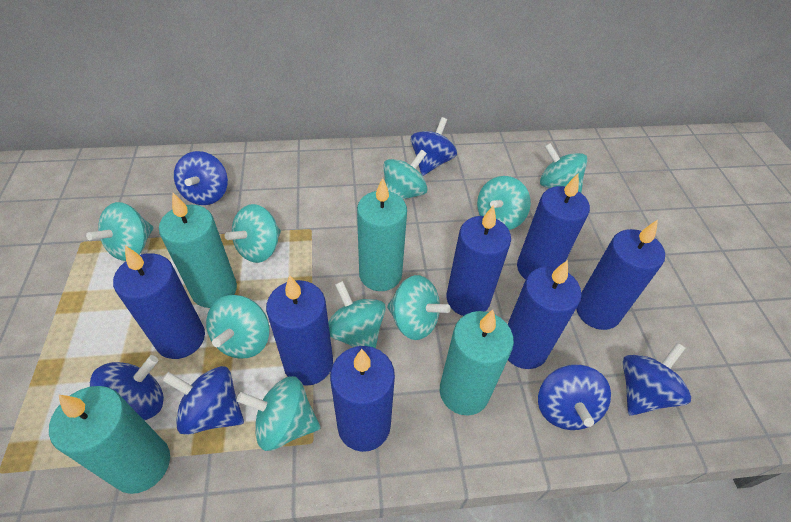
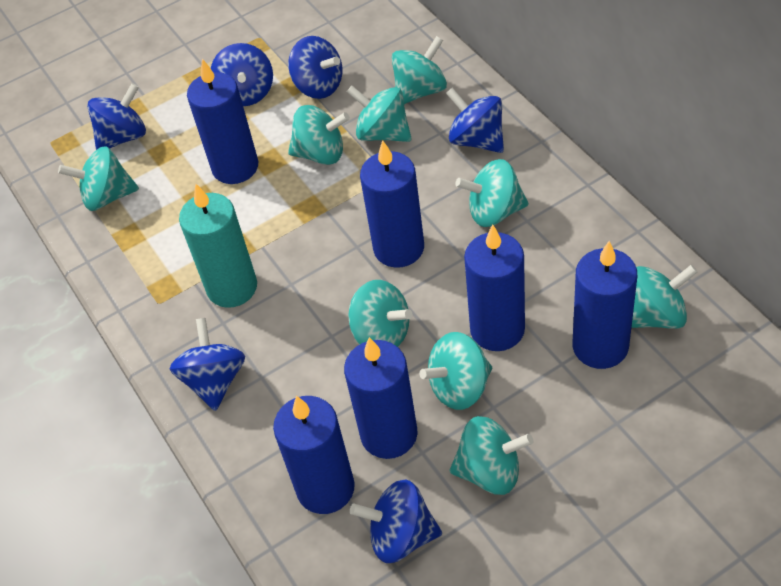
blue candle: [113,246,205,359] [266,276,333,386] [330,346,395,452] [447,205,511,316] [508,260,582,369] [517,174,590,280] [576,220,665,330] = 7 -> [187,59,258,184] [273,396,355,514] [344,337,418,459] [360,140,424,268] [464,224,525,351] [572,241,637,369] = 6
turquoise candle: [49,386,170,494] [159,193,237,308] [357,178,407,291] [440,310,514,416] = 4 -> [179,183,257,308] = 1

